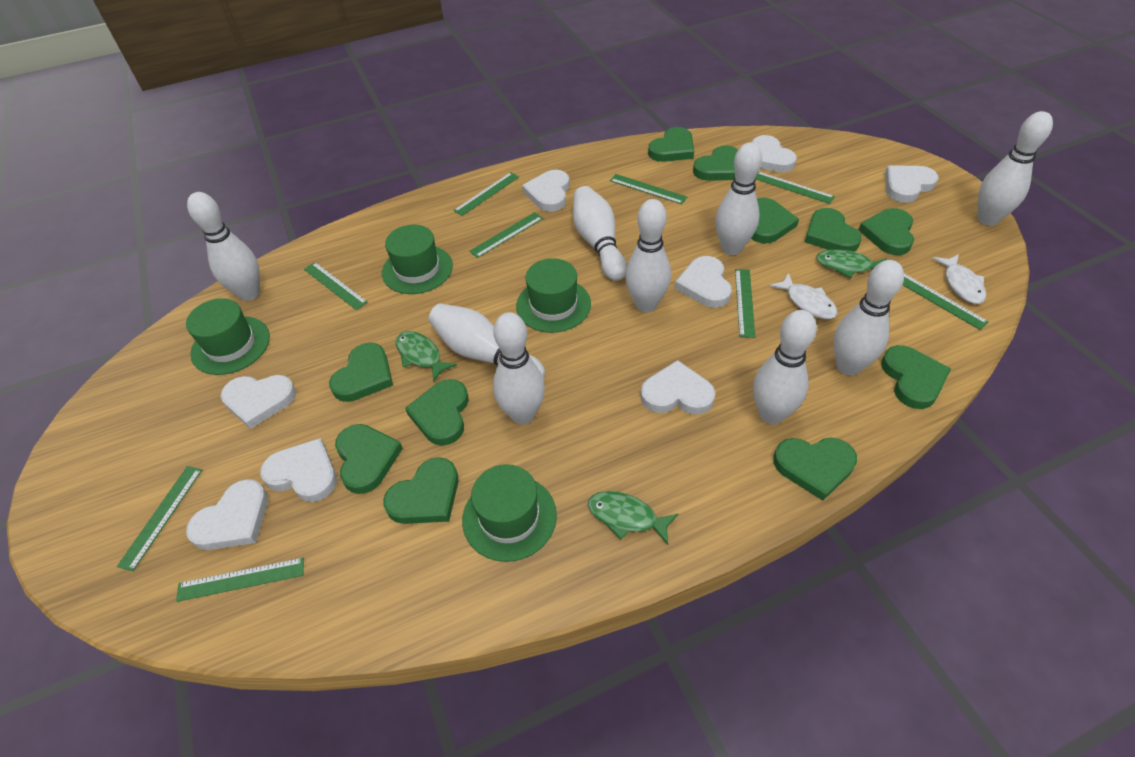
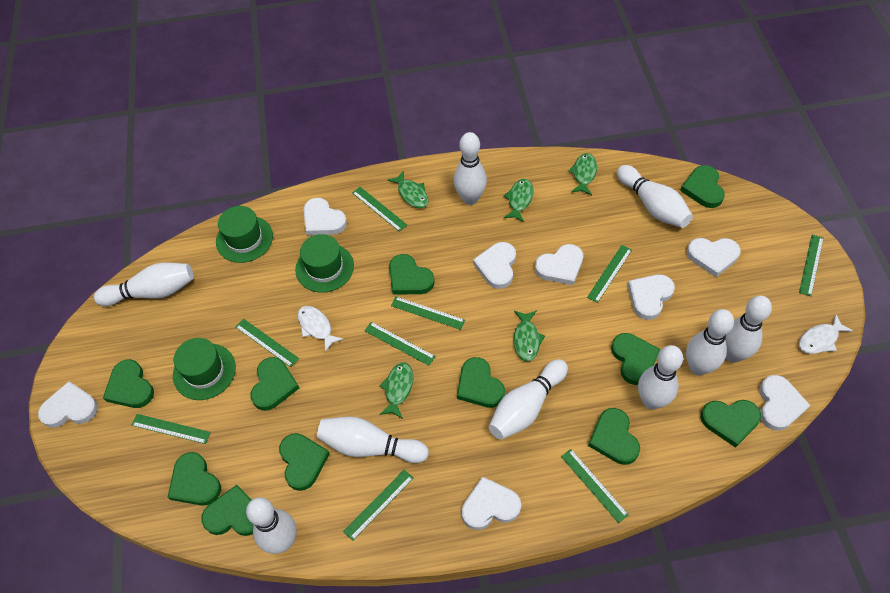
green fish: [396,331,457,382] [588,491,678,545] [816,249,887,278] = 3 -> [379,362,413,419] [387,170,429,208] [504,179,534,222] [513,311,545,362] [568,153,597,195] = 5
green hat: [186,298,270,375] [382,225,453,294] [462,464,557,562] [516,258,591,333] = 4 -> [173,338,236,400] [216,206,273,263] [295,234,354,293] = 3

